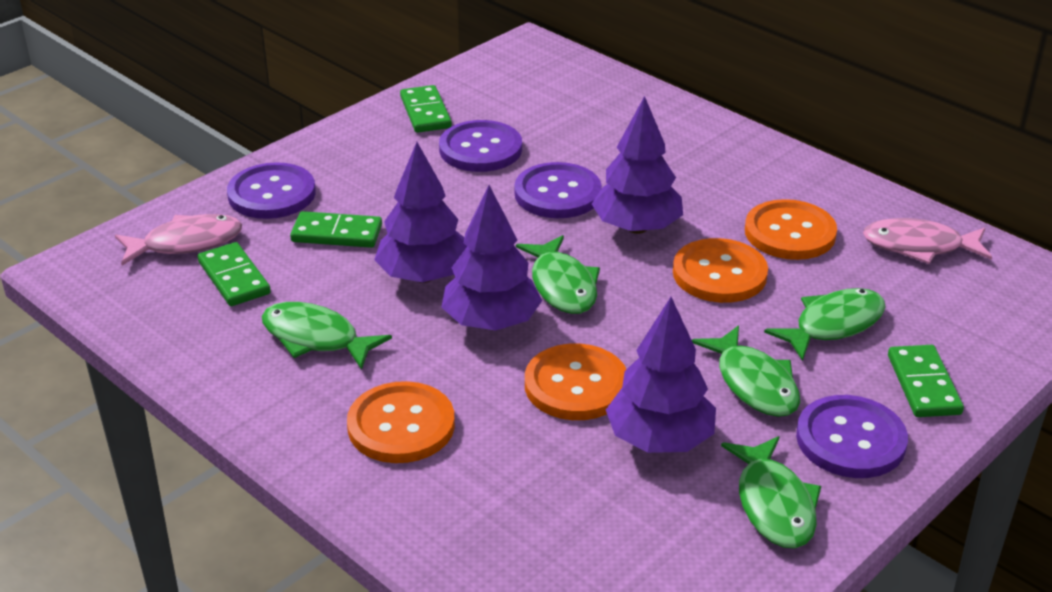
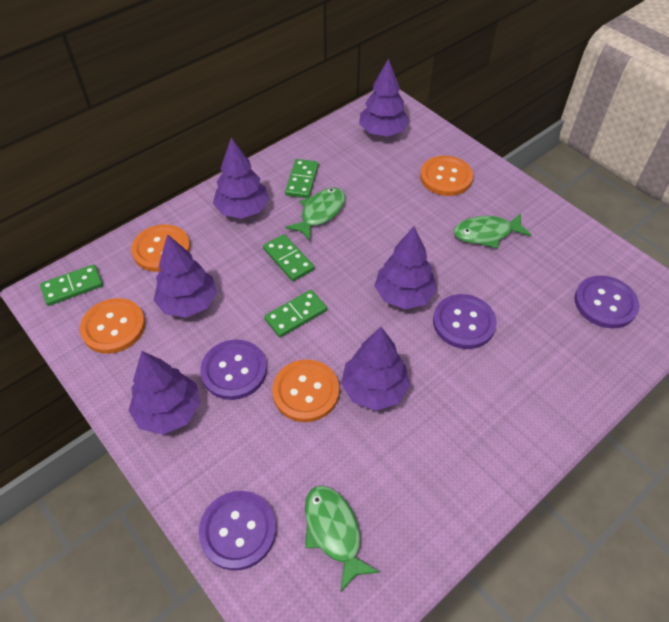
green fish: [262,302,392,370] [516,235,600,314] [692,325,800,417] [721,436,821,549] [764,288,886,361] = 5 -> [285,187,345,241] [305,485,380,593] [454,213,532,248] = 3
pink fish: [115,214,242,265] [863,218,992,264] = 2 -> none = 0
purple tree: [374,142,467,283] [441,185,542,331] [592,96,683,234] [606,297,716,453] = 4 -> [128,351,200,435] [154,234,217,318] [213,138,269,219] [341,327,410,411] [359,59,409,136] [375,226,437,309] = 6

